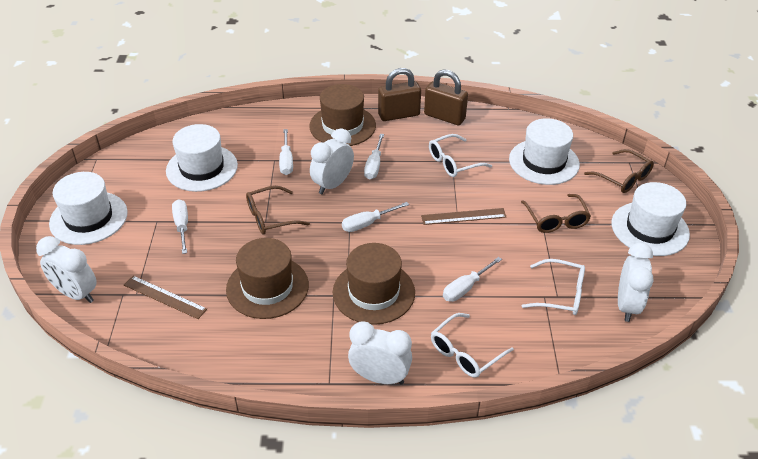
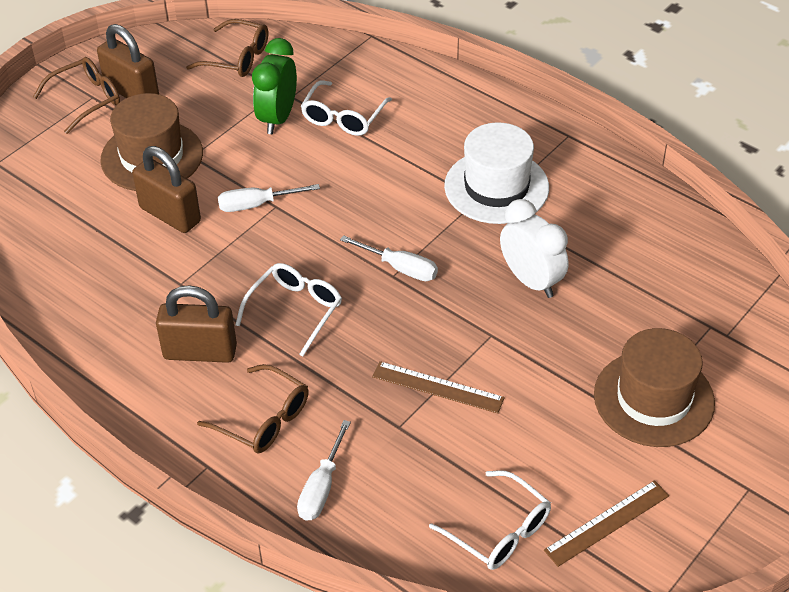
brown hat: [226,238,309,319] [309,84,376,146] [333,243,415,325] = 3 -> [100,93,203,191] [594,328,715,447] = 2
brown padlock: [378,68,421,121] [424,69,468,125] = 2 -> [97,24,159,98] [132,146,201,233] [156,285,237,363] = 3
green clock: none = 0 -> [252,38,297,134] = 1
white clock: [36,236,97,303] [310,128,354,194] [348,321,412,385] [618,243,653,322] = 4 -> [500,199,568,298] = 1
white hat: [49,172,128,245] [166,124,238,192] [509,118,580,185] [612,182,690,256] = 4 -> [444,122,549,224] = 1
white screwdriver: [172,199,188,254] [279,129,293,175] [342,202,409,232] [364,134,384,179] [443,257,502,302] = 5 -> [218,184,320,212] [297,420,351,521] [340,235,438,281] = 3

